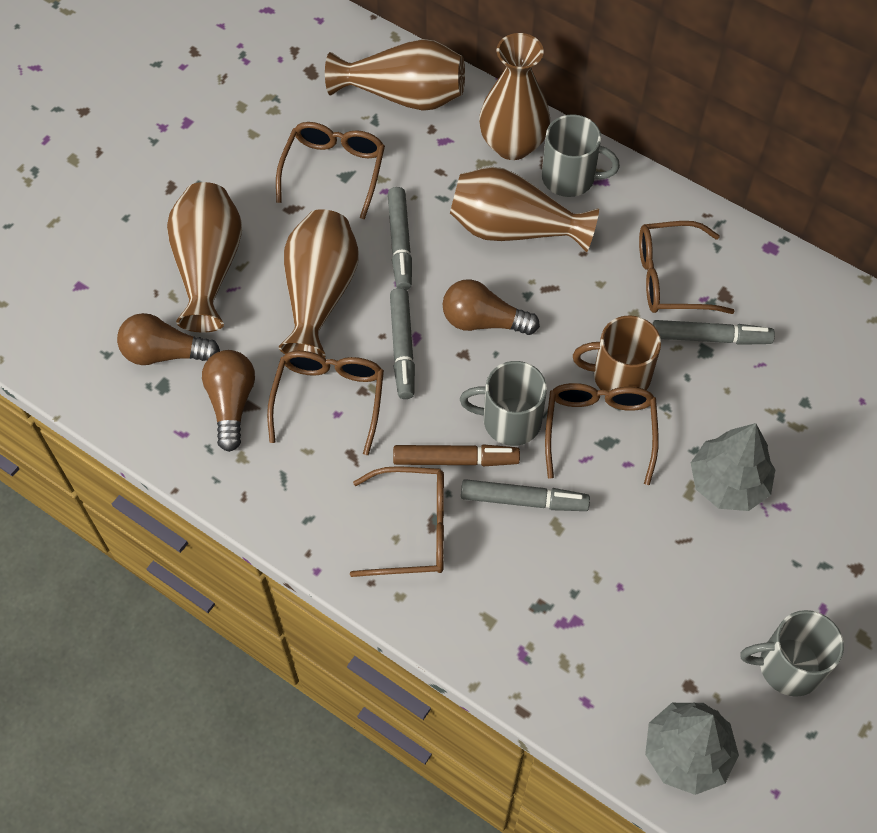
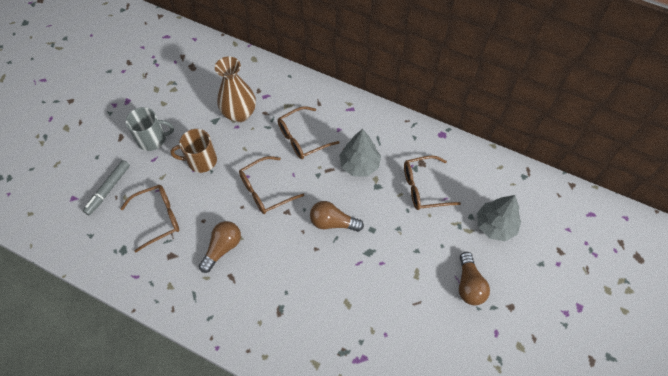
brown glasses: [267,351,384,455] [276,122,385,219] [350,466,444,577] [545,383,659,485] [639,221,735,314] = 5 -> [120,185,179,252] [239,156,304,214] [278,106,340,159] [404,156,461,210] = 4
brown marker: [393,444,520,467] = 1 -> none = 0
brown vase: [167,182,242,333] [279,209,359,358] [325,39,465,111] [450,167,599,252] [479,33,550,160] = 5 -> [215,56,256,122] = 1
grey marker: [388,187,412,290] [390,288,415,399] [461,479,590,511] [652,320,775,345] = 4 -> [83,160,130,216] = 1
grey mug: [460,361,547,446] [542,114,620,197] [740,610,844,697] = 3 -> [126,107,174,151] = 1

